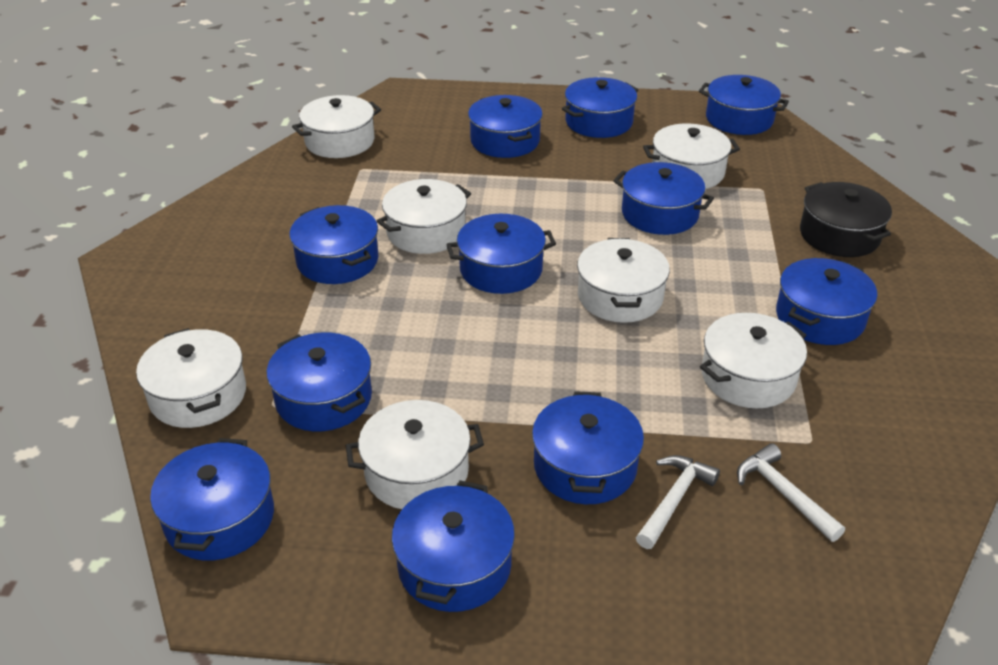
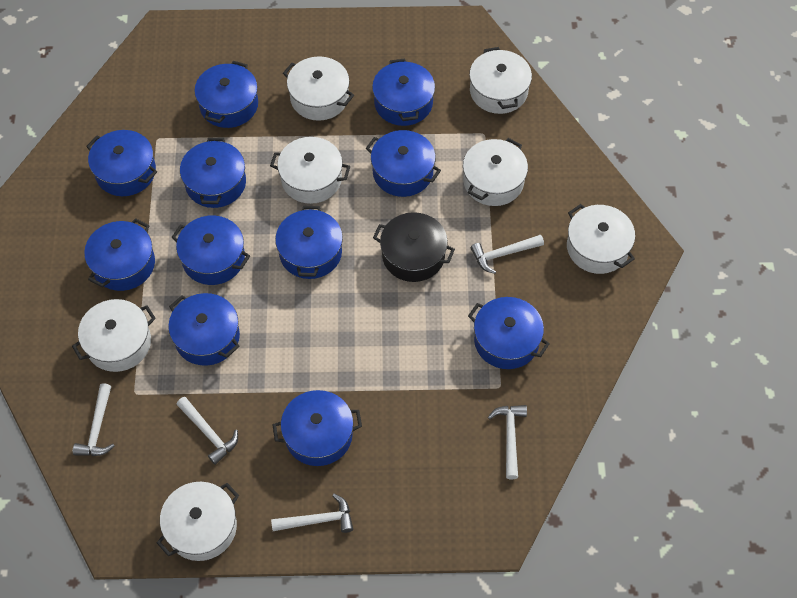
white hammer: [636,455,720,549] [737,443,845,542] = 2 -> [73,383,115,456] [176,397,238,465] [271,493,353,533] [470,235,544,274] [488,405,527,479] = 5

